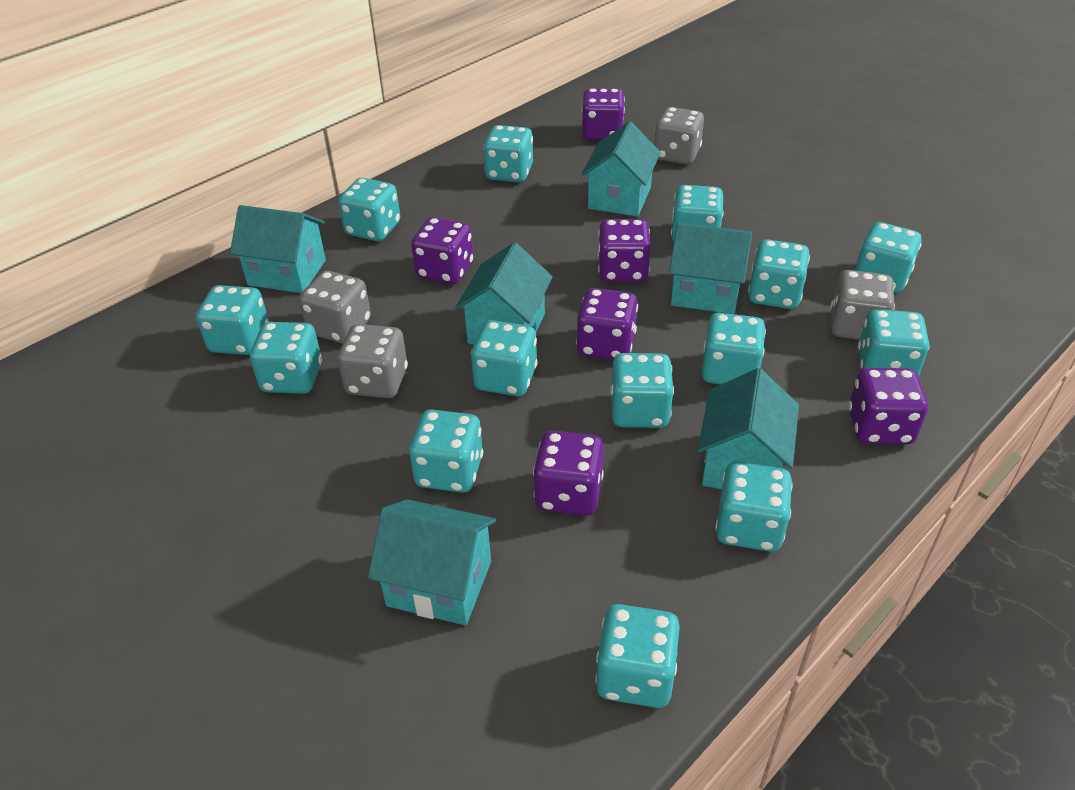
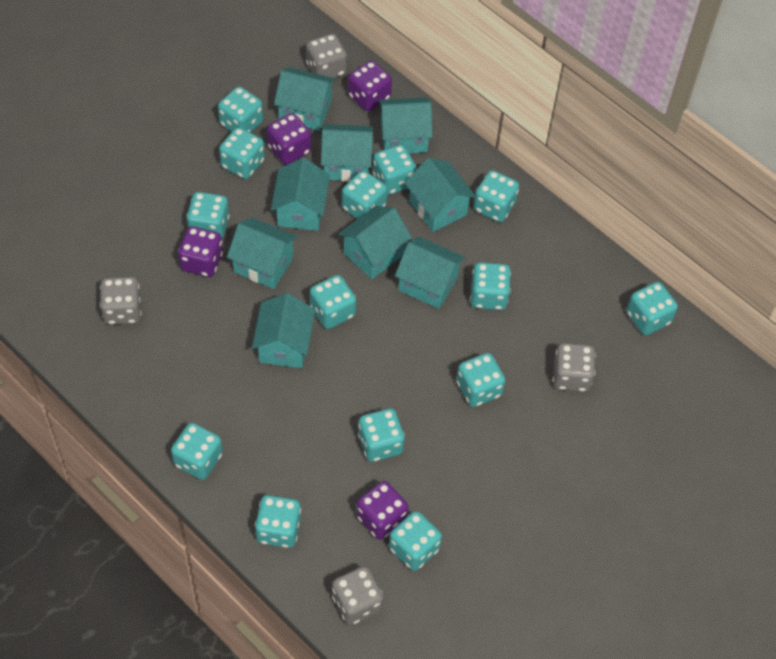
purple dice: [411,217,473,284] [533,430,604,516] [576,288,638,360] [582,88,625,141] [598,219,651,282] [849,368,928,445] = 6 -> [178,226,223,277] [267,113,311,165] [348,60,392,112] [356,481,408,540] = 4
turquoise house: [230,205,326,293] [368,499,496,625] [455,242,553,344] [581,121,661,217] [669,223,752,314] [697,368,799,489] = 6 -> [227,218,298,289] [252,293,315,368] [271,158,330,231] [274,67,336,131] [321,124,373,182] [338,206,412,279] [379,97,433,153] [395,237,465,309] [405,158,476,232] = 9

